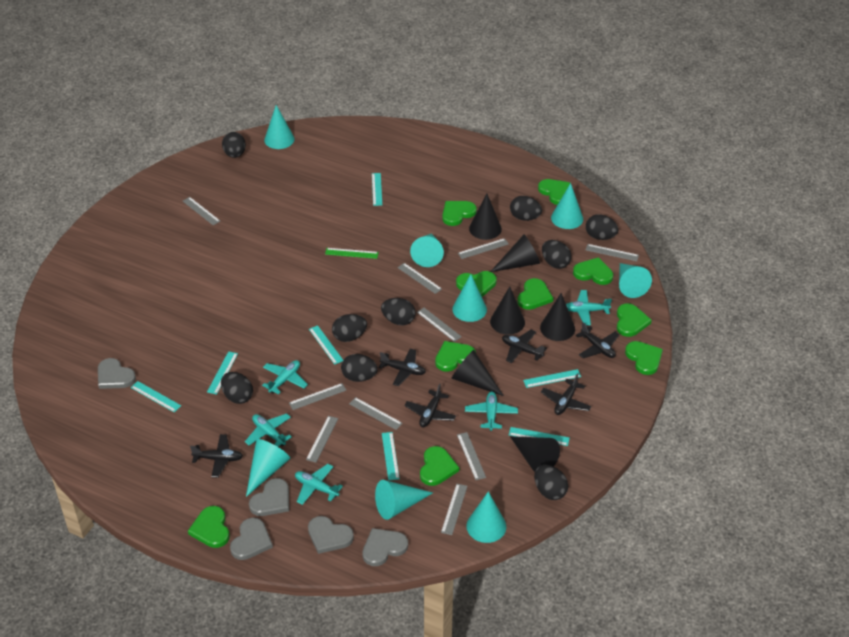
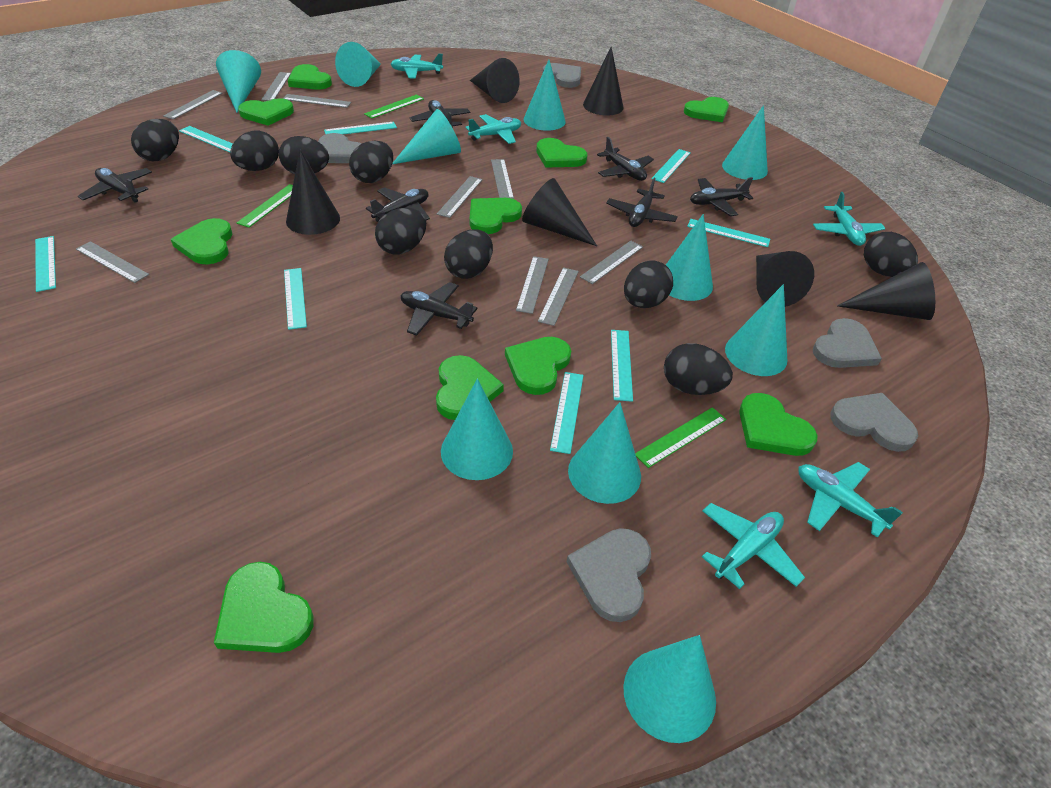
black plane: [190,434,243,478] [378,349,426,386] [405,384,456,427] [502,330,547,363] [541,373,592,415] [576,322,619,358] = 6 -> [78,168,152,203] [366,187,430,222] [400,282,478,336] [410,100,470,128] [597,137,654,181] [606,178,678,227] [690,177,753,216] = 7
green ruler: [325,248,379,259] = 1 -> [237,184,293,228] [364,95,424,118] [635,407,727,468] = 3
grey ruler: [183,197,220,225] [289,383,346,410] [306,416,338,463] [349,397,403,430] [397,263,442,294] [417,308,462,342] [441,484,467,535] [457,432,486,480] [458,238,509,259] [586,244,639,261] = 10 -> [76,241,149,283] [163,90,223,120] [261,72,291,101] [283,94,351,108] [437,176,483,218] [491,159,514,199] [516,256,549,314] [538,267,579,326] [580,241,643,284] = 9
turquoise cone: [246,439,290,497] [264,105,295,149] [375,480,433,520] [410,233,444,267] [452,274,487,322] [466,491,506,543] [551,183,583,229] [619,263,652,298] = 8 -> [216,50,261,113] [335,42,381,87] [392,109,461,164] [441,379,513,480] [524,60,566,131] [568,402,641,504] [624,635,716,743] [666,214,713,301] [722,105,768,180] [725,284,787,376] = 10
turquoise ruler: [131,381,181,412] [207,351,238,395] [309,325,343,365] [372,173,382,206] [382,432,400,480] [509,427,570,446] [523,369,581,388] = 7 -> [35,236,56,292] [179,126,233,152] [284,268,307,330] [324,122,397,134] [550,372,584,454] [611,330,633,402] [651,149,691,183] [687,219,770,247] = 8

